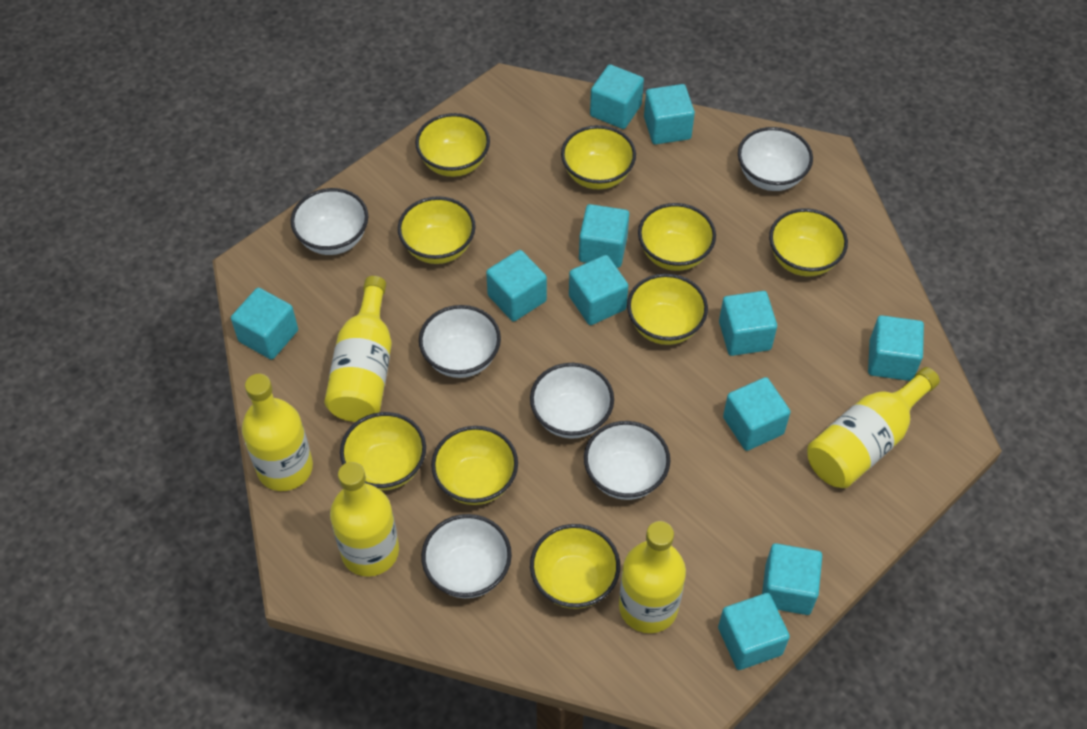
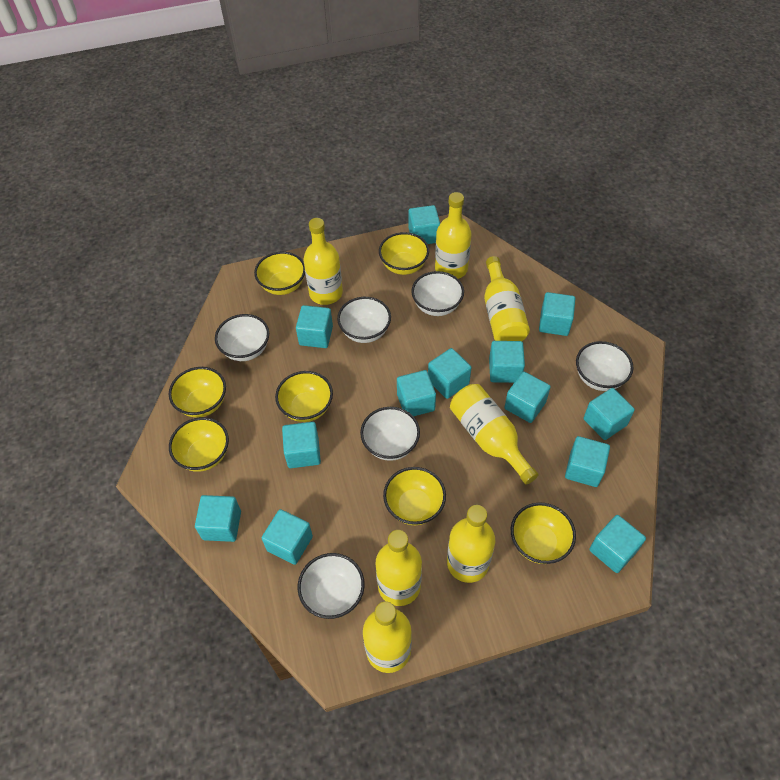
turquoise cube: [231,287,298,360] [486,250,547,322] [569,255,628,325] [579,204,629,268] [590,64,644,129] [644,84,695,145] [718,593,790,670] [719,291,777,356] [723,377,791,451] [762,543,822,615] [868,315,924,381] = 11 -> [195,495,241,542] [262,509,313,565] [282,422,321,468] [296,305,333,348] [397,370,436,416] [409,205,440,244] [428,348,472,399] [489,341,525,383] [505,372,550,423] [539,292,575,336] [565,436,610,487] [584,388,635,440] [589,515,646,573] = 13
yellow bottle: [242,374,313,491] [324,276,392,422] [330,462,399,577] [619,521,686,633] [807,367,940,488] = 5 -> [303,218,343,305] [363,601,412,673] [376,530,422,606] [435,192,471,279] [447,505,495,583] [450,384,539,485] [484,256,530,341] = 7
yellow bowl: [340,412,426,490] [398,196,476,264] [415,113,490,177] [431,426,518,505] [530,524,620,609] [561,125,636,189] [627,273,708,345] [638,203,716,271] [769,208,848,277] = 9 -> [169,367,226,418] [169,417,229,472] [254,252,305,295] [275,371,333,422] [379,232,429,275] [383,467,446,525] [511,503,576,564] = 7

